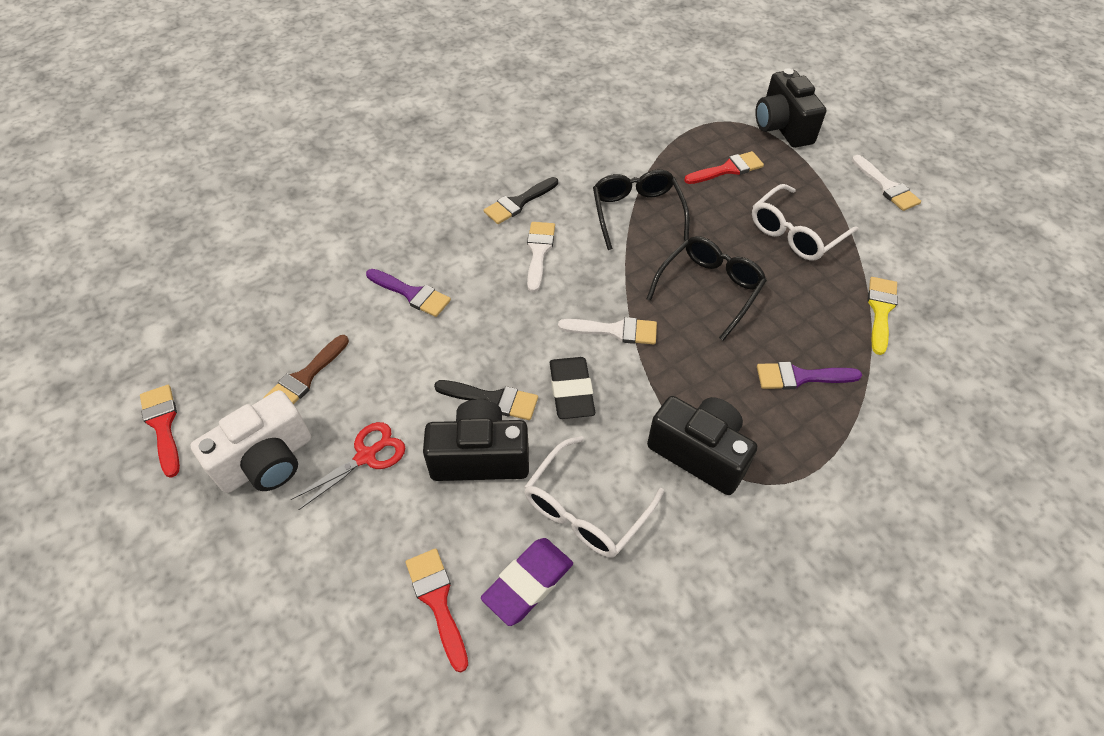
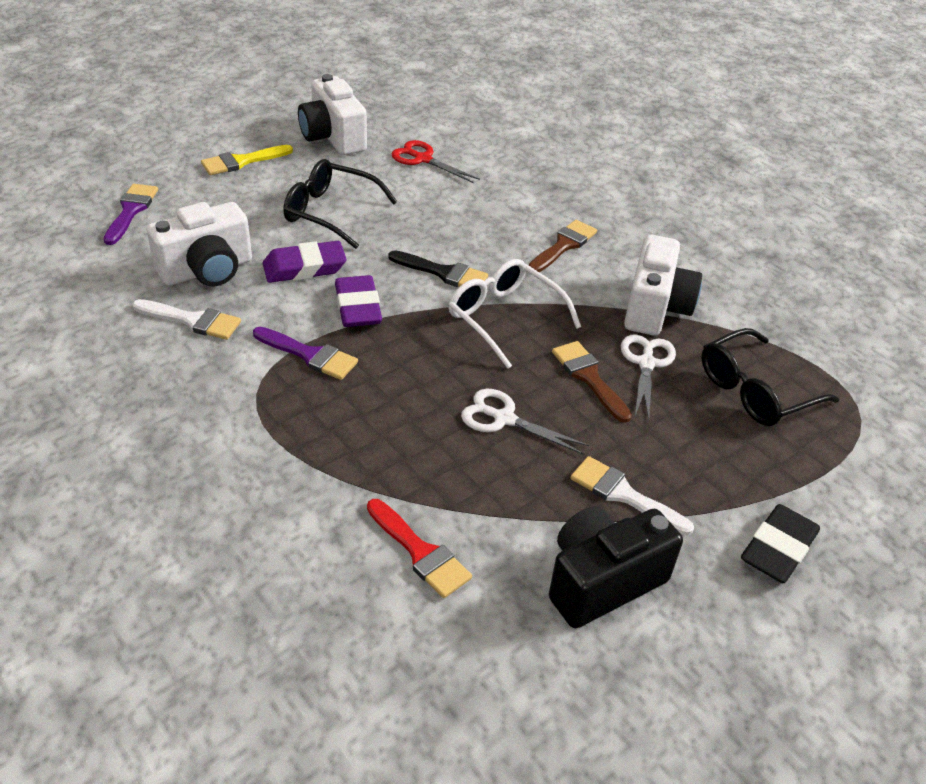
black brush: [434,380,538,420] [484,177,558,224] = 2 -> [388,250,488,287] = 1
black camera: [423,399,529,481] [647,396,758,495] [755,68,826,148] = 3 -> [549,506,683,628] = 1
brown brush: [263,335,349,404] = 1 -> [529,220,597,272] [552,341,632,423] = 2
purple eraser: [481,538,573,626] = 1 -> [263,241,346,283] [335,275,382,327] = 2
red brush: [140,385,180,478] [406,548,468,672] [684,151,764,184] = 3 -> [367,499,472,598] = 1
white brush: [527,222,555,292] [558,317,657,345] [852,155,921,211] = 3 -> [132,299,241,340] [570,456,694,536] = 2
white camera: [190,390,311,493] = 1 -> [147,202,252,286] [298,74,367,155] [624,235,702,336] = 3
white glasses: [524,436,664,558] [752,184,858,261] = 2 -> [448,259,581,369] = 1
white scissors: none = 0 -> [461,389,589,455] [621,334,676,420] = 2

